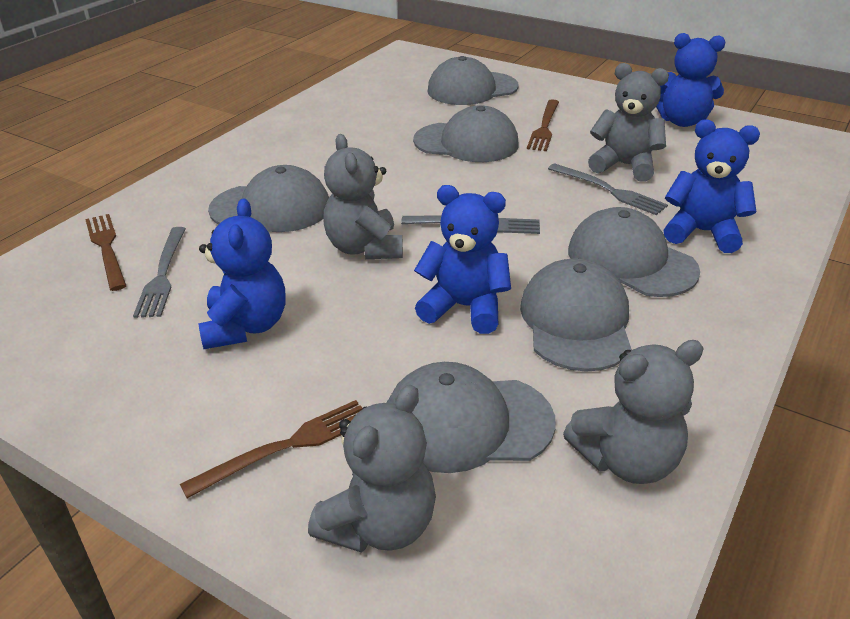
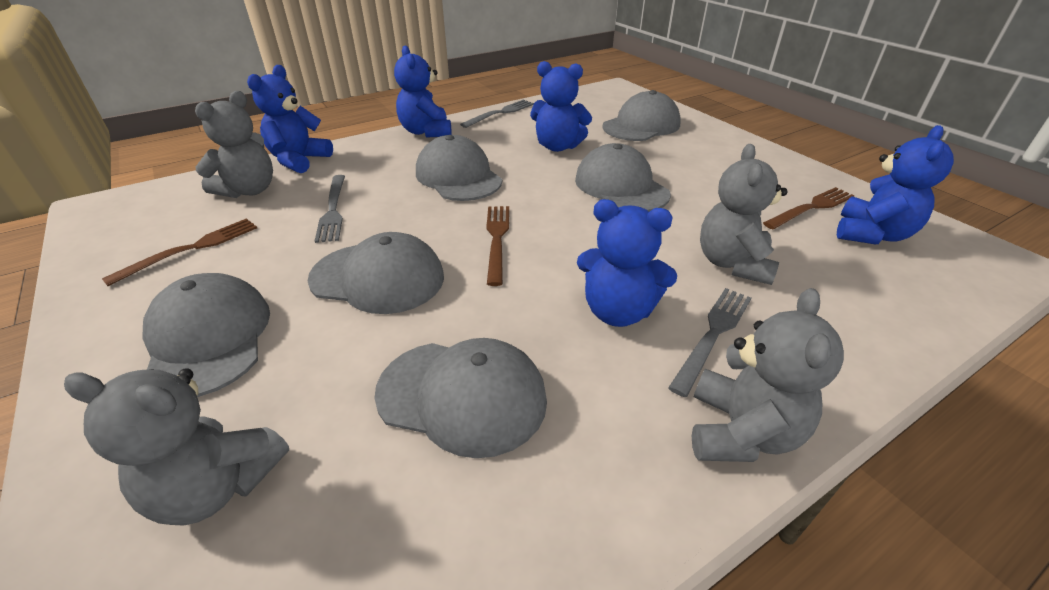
blue teddy bear: [199,198,285,349] [414,185,511,334] [656,33,725,127] [664,119,760,253] = 4 -> [247,65,333,173] [394,45,452,138] [530,61,592,152] [577,199,677,327] [837,125,954,244] = 5

